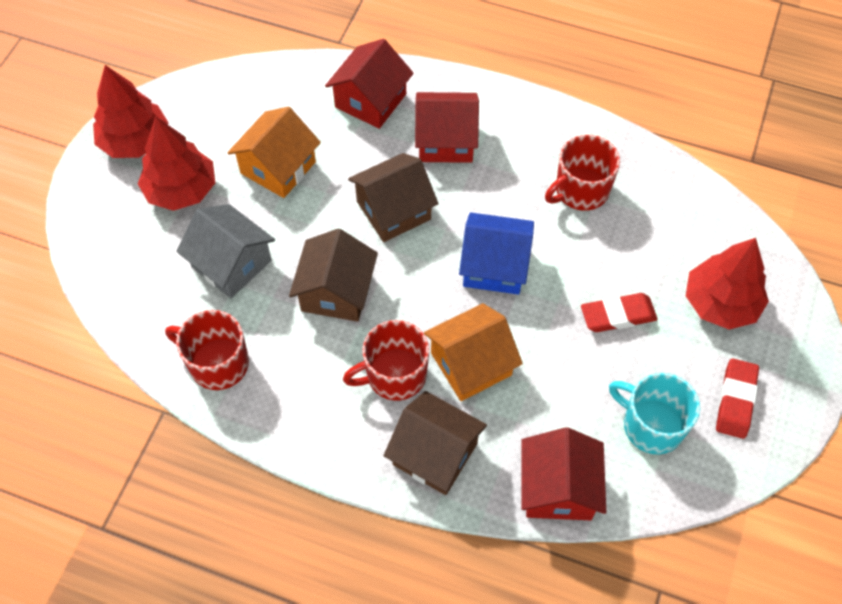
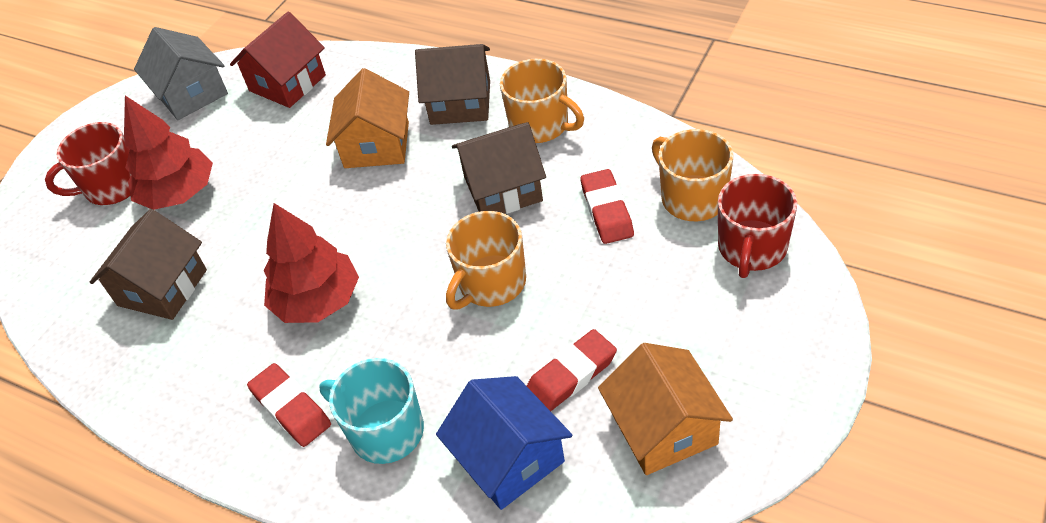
orange mug: none = 0 -> [446,211,526,309] [500,58,584,143] [652,129,733,221] = 3
red eraser: [581,293,658,332] [716,358,759,439] = 2 -> [247,363,331,447] [527,329,617,411] [581,169,634,244] = 3
red house: [325,39,414,129] [415,92,479,163] [521,427,606,520] = 3 -> [230,11,326,108] = 1
red mug: [165,310,249,390] [343,320,429,401] [545,134,620,211] = 3 -> [45,122,131,205] [718,174,797,278] = 2
red tree: [93,65,168,158] [138,116,215,211] [686,238,769,330] = 3 -> [124,96,213,210] [264,203,359,323] = 2

